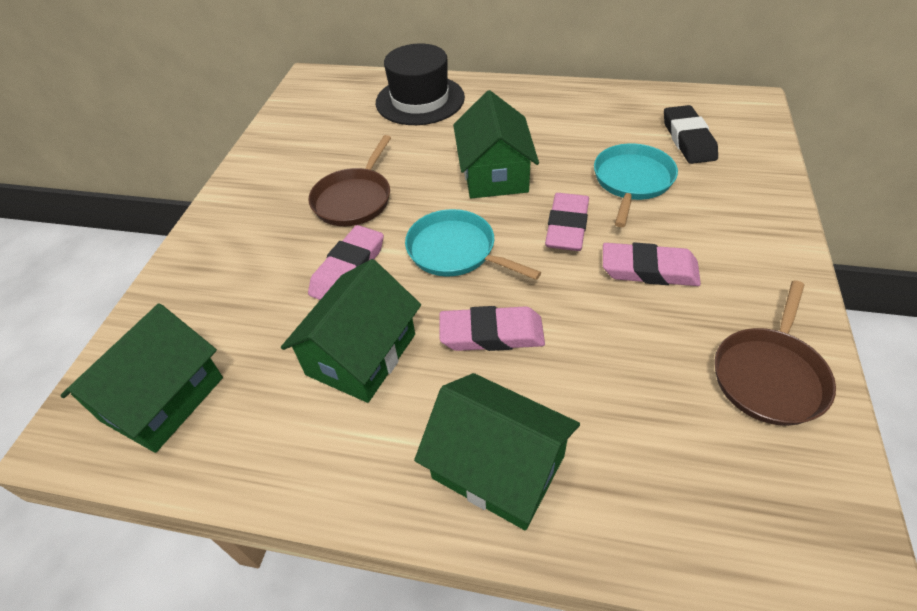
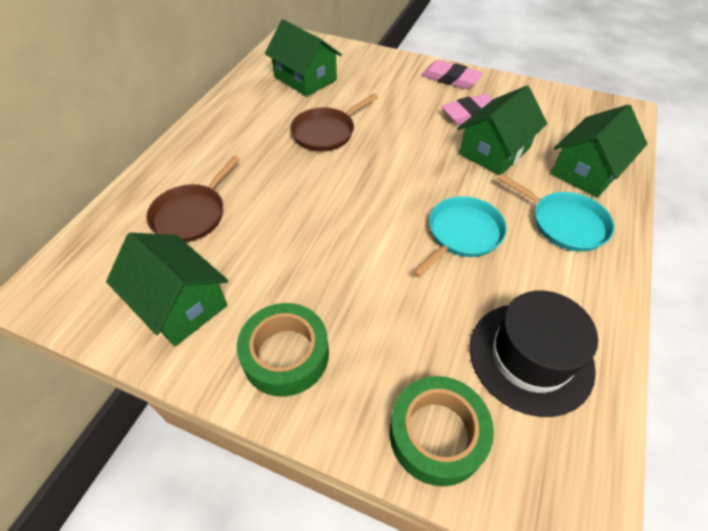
black eraser: [664,105,718,164] = 1 -> none = 0
green tape: none = 0 -> [237,303,329,397] [389,376,494,486] = 2
pink eraser: [308,225,384,300] [439,306,545,351] [545,193,589,251] [603,242,701,286] = 4 -> [422,60,483,89] [441,94,493,125] = 2

